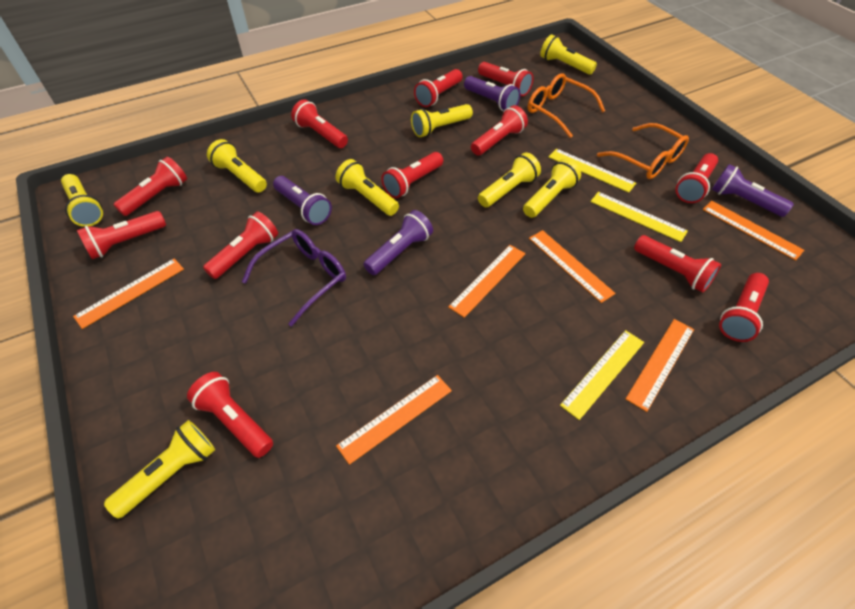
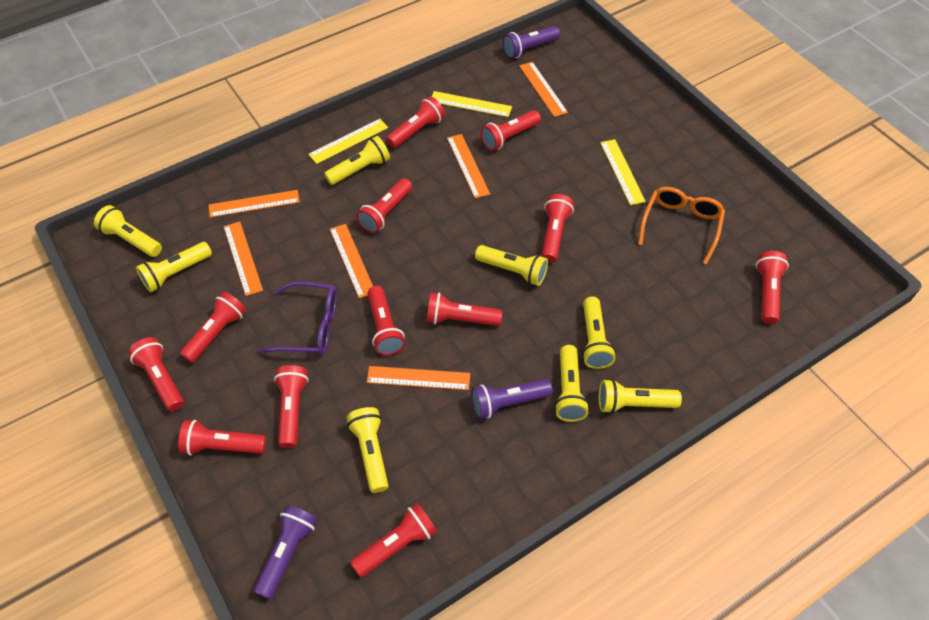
orange glasses: [528,73,605,138] [597,123,689,179] = 2 -> [638,187,725,264] = 1
purple flashlight: [273,176,332,225] [363,210,433,275] [464,76,520,111] [712,164,794,217] = 4 -> [254,505,318,599] [471,379,553,419] [502,26,560,59] = 3

